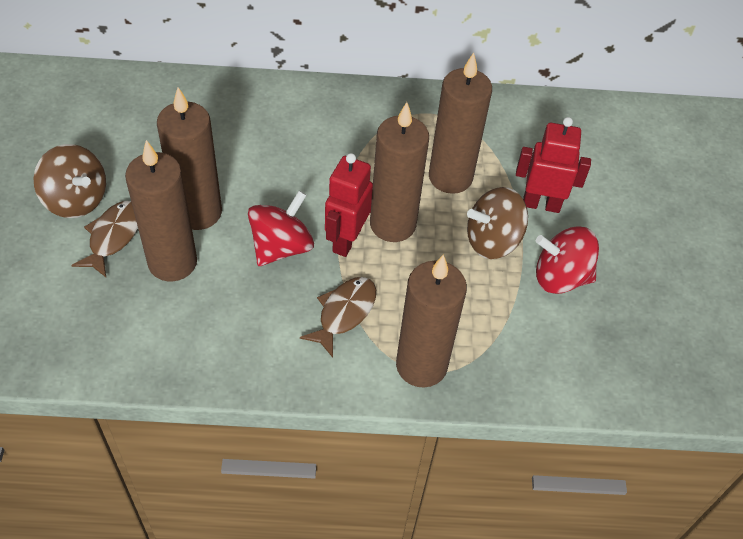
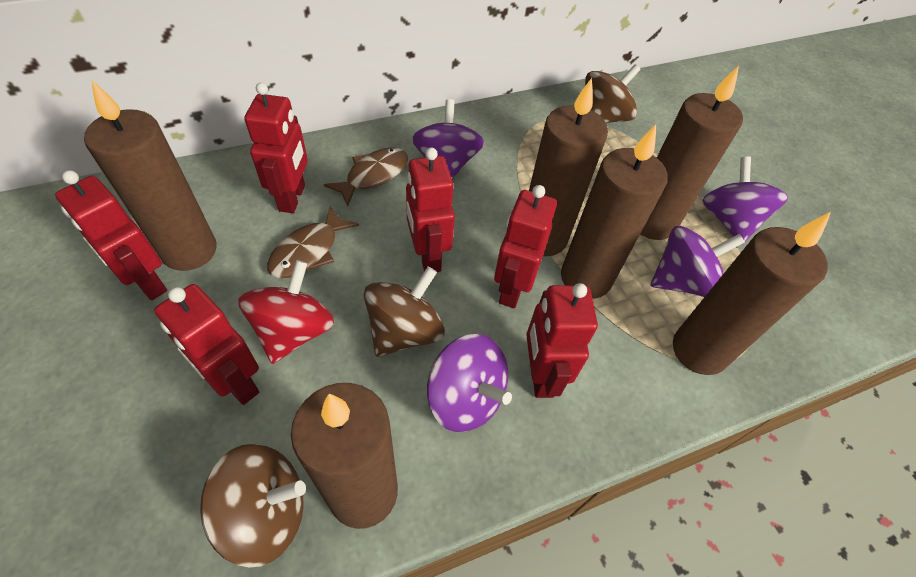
brown candle: [125,140,197,282] [157,87,222,230] [370,102,429,242] [396,254,467,388] [429,53,492,194] = 5 -> [84,79,217,271] [291,383,398,529] [529,78,608,256] [561,124,668,299] [640,66,743,240] [673,212,831,375] = 6
brown spinning top: [34,144,106,218] [467,187,528,259] = 2 -> [200,444,306,568] [364,266,445,357] [585,64,640,123] = 3
purple spinning top: none = 0 -> [412,99,484,179] [427,334,512,432] [650,226,745,297] [702,157,788,245] = 4
red robot: [325,153,373,257] [516,117,591,213] = 2 -> [55,170,167,300] [154,284,259,405] [245,83,308,213] [406,147,455,272] [494,185,557,308] [526,283,598,398] = 6
red spinning top: [248,191,314,266] [536,226,599,294] = 2 -> [238,260,334,364] = 1

